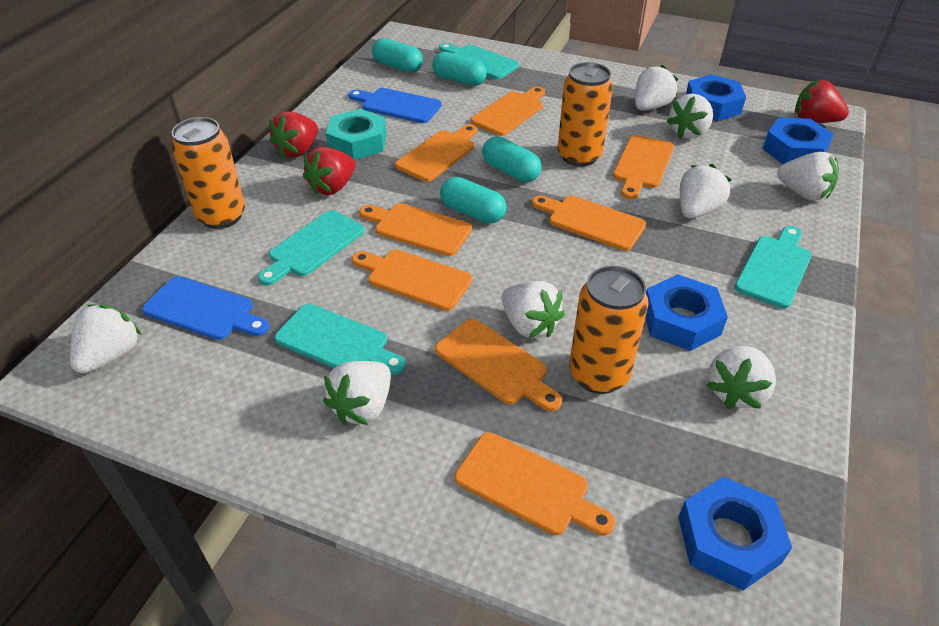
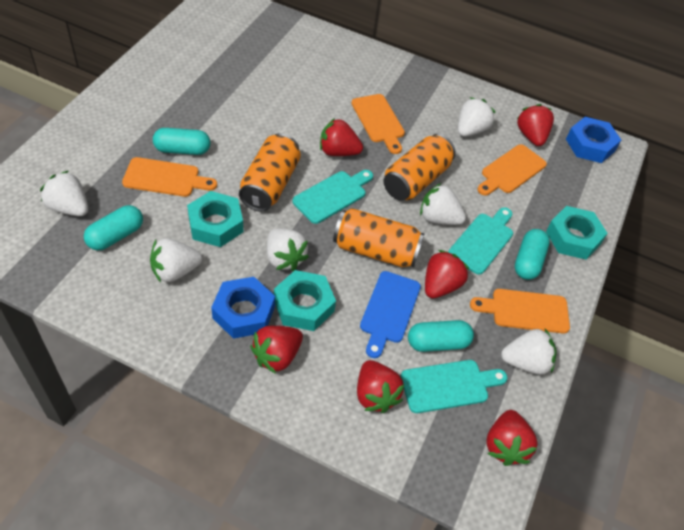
blue cutting board: [142,276,269,340] [349,88,442,123] = 2 -> [360,271,421,358] = 1
blue nut: [645,274,728,351] [678,477,792,590] [686,74,746,121] [763,117,834,164] = 4 -> [211,277,275,339] [566,117,621,163] = 2
orange cutting board: [352,249,472,311] [359,203,472,256] [395,124,477,182] [435,319,562,411] [455,432,615,536] [471,86,545,136] [532,196,646,251] [613,135,674,199] = 8 -> [122,157,217,197] [351,94,405,154] [470,289,570,334] [477,144,547,196] = 4
red strawberry: [269,111,318,158] [303,147,355,195] [795,80,849,123] = 3 -> [250,326,303,374] [320,118,363,156] [357,360,405,413] [425,250,469,298] [486,410,538,466] [517,104,554,146] = 6
turquoise cutting board: [258,210,364,286] [275,304,406,374] [439,43,519,80] [735,226,812,308] = 4 -> [292,170,373,224] [401,360,507,413] [448,207,513,275] = 3
turquoise nut: [326,109,387,160] = 1 -> [187,191,243,247] [274,270,336,331] [546,206,608,260] = 3
white strawberry: [70,304,142,374] [323,361,391,425] [502,281,565,338] [635,65,678,111] [667,94,713,139] [680,164,731,219] [706,346,776,409] [777,152,838,201] = 8 -> [40,171,88,216] [150,238,202,282] [267,228,309,271] [420,183,466,225] [458,97,496,137] [501,329,557,375] = 6

